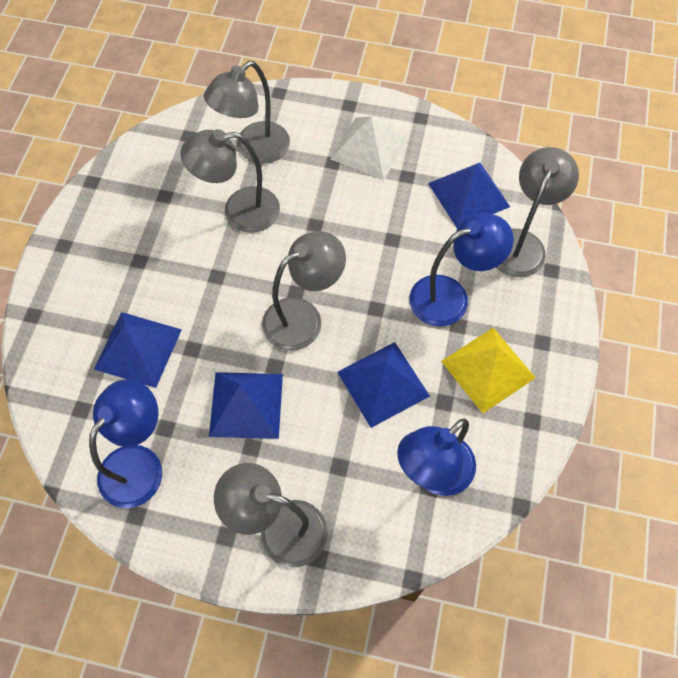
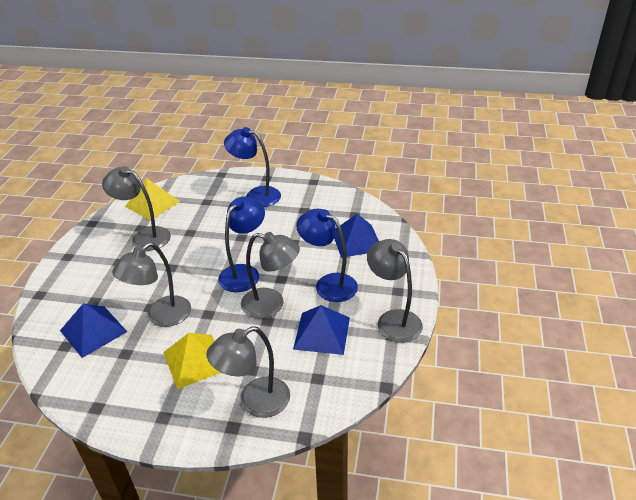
blue pyramid: [94,312,182,388] [209,372,283,439] [337,342,430,428] [428,163,510,229] = 4 -> [60,303,127,358] [293,305,350,355] [334,214,379,258] = 3
white pyramid: [331,116,408,180] = 1 -> none = 0
yellow pyramid: [441,328,536,413] = 1 -> [125,178,180,221] [163,333,221,389] = 2

